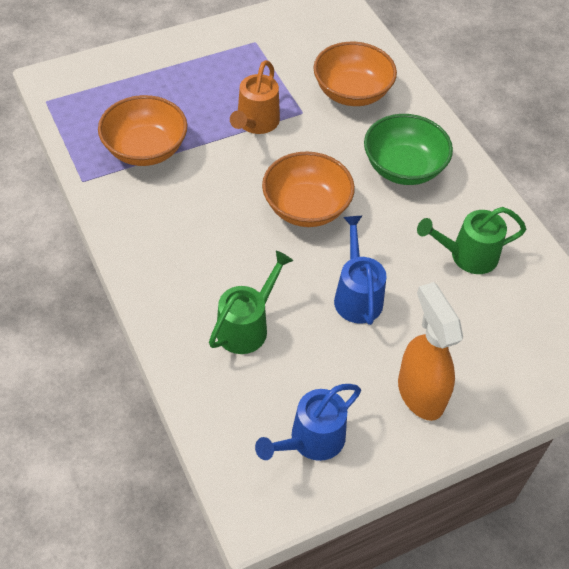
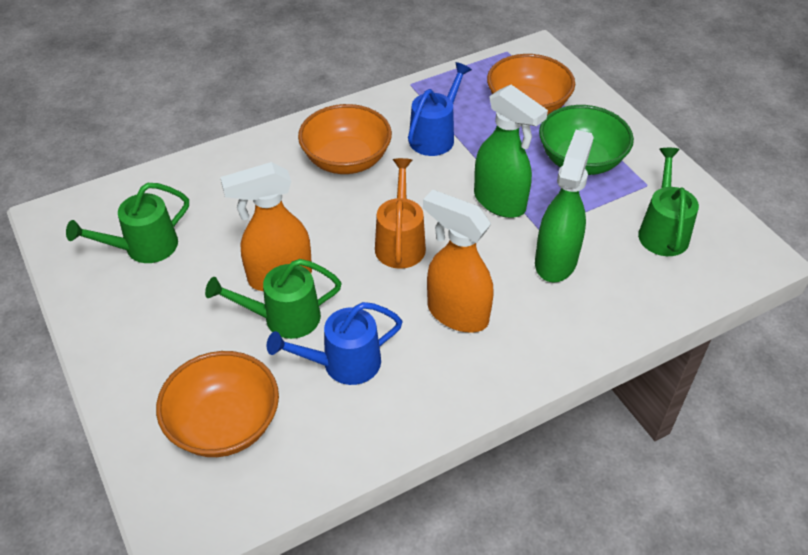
green spray bottle: none = 0 -> [474,85,548,218] [535,130,594,282] = 2
green watering can: [209,251,293,354] [417,207,526,274] = 2 -> [66,183,189,263] [205,259,342,339] [638,148,699,256] = 3
orange spray bottle: [398,282,463,421] = 1 -> [220,162,312,291] [423,190,493,332] = 2

